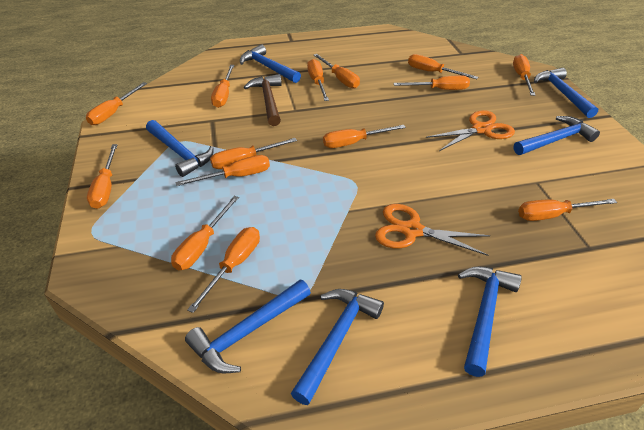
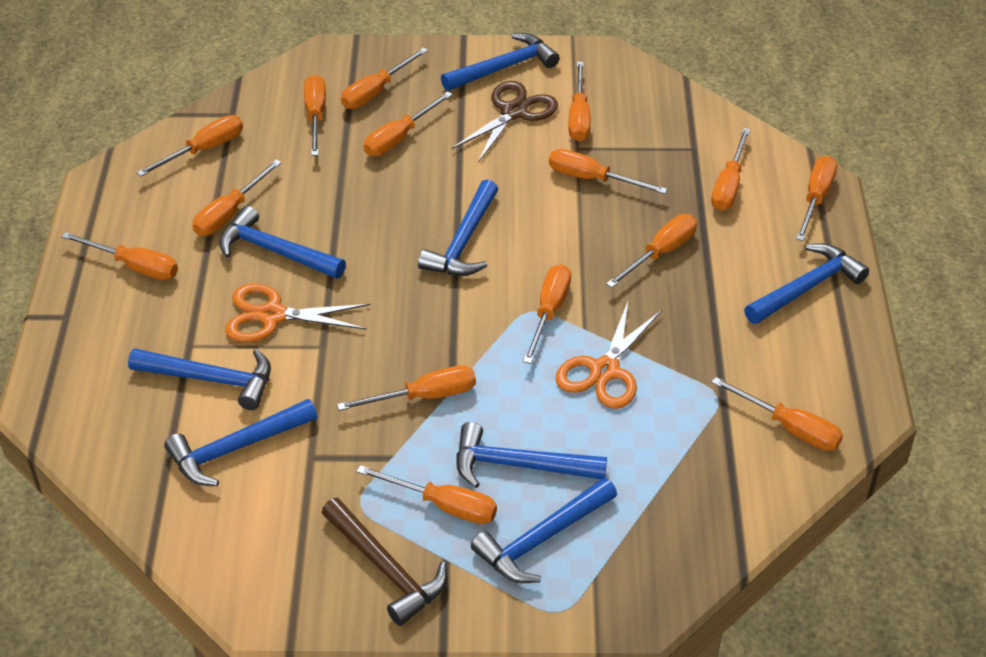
blue hammer: [146,120,214,177] [185,280,311,373] [240,44,301,83] [291,289,384,405] [458,267,522,377] [514,116,600,155] [534,68,598,118] = 7 -> [128,348,271,410] [164,399,317,486] [219,206,346,279] [418,179,498,276] [441,33,560,91] [456,422,607,488] [471,477,617,583] [744,243,869,324] = 8
brown scissors: none = 0 -> [451,81,558,163] = 1
orange screwdriver: [86,82,147,125] [87,144,118,209] [171,196,239,270] [175,155,270,186] [187,227,260,313] [210,138,297,169] [211,65,234,108] [307,59,329,101] [314,54,360,89] [323,125,406,148] [393,75,470,90] [408,54,478,79] [513,54,536,96] [518,199,617,221] = 14 -> [61,232,178,280] [136,115,243,177] [192,159,282,236] [304,74,326,156] [337,365,476,411] [341,47,428,109] [356,465,497,524] [364,91,453,156] [523,264,571,364] [549,149,667,194] [568,62,591,141] [606,214,697,288] [711,128,750,211] [711,377,843,451] [796,156,837,241] = 15

